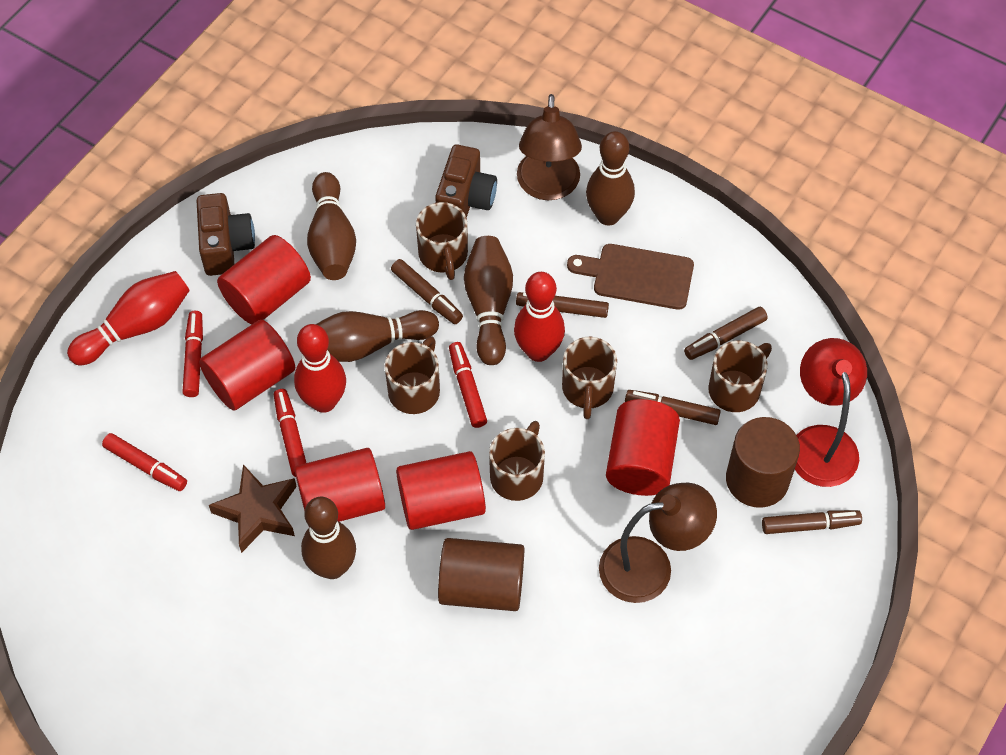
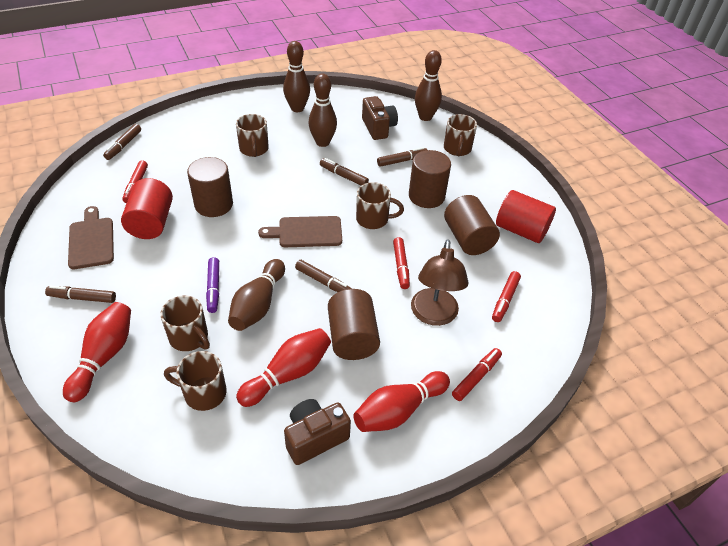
brown bowling pin: [301,497,356,579] [307,172,356,280] [316,310,439,362] [464,236,513,365] [586,131,635,225] = 5 -> [228,259,285,331] [283,41,310,112] [308,73,337,147] [415,50,442,121] = 4
brown cutting board: [567,244,694,310] = 1 -> [68,206,114,269] [258,216,342,247] = 2
brown cylinder: [438,538,524,611] [726,417,800,508] = 2 -> [187,157,233,217] [328,289,380,360] [409,150,451,208] [444,195,500,255] = 4
brown lamp: [517,94,582,200] [599,482,717,603] = 2 -> [411,239,469,326] = 1
brown star: [209,464,297,553] = 1 -> none = 0
purple marker: none = 0 -> [206,257,219,313] = 1
red cylinder: [199,320,295,410] [217,235,311,325] [294,448,385,522] [396,451,486,530] [606,399,680,496] = 5 -> [121,178,173,239] [496,190,556,243] = 2
red lamp: [795,338,867,487] = 1 -> none = 0

